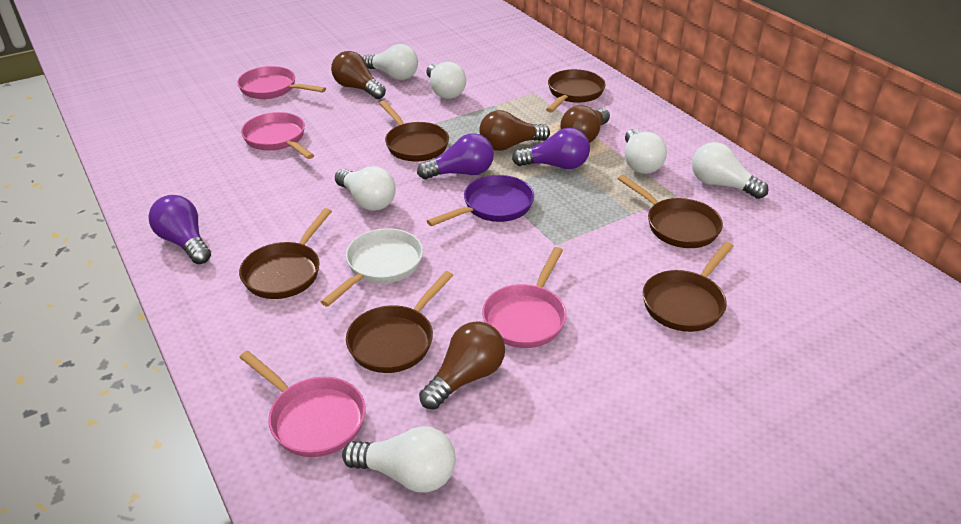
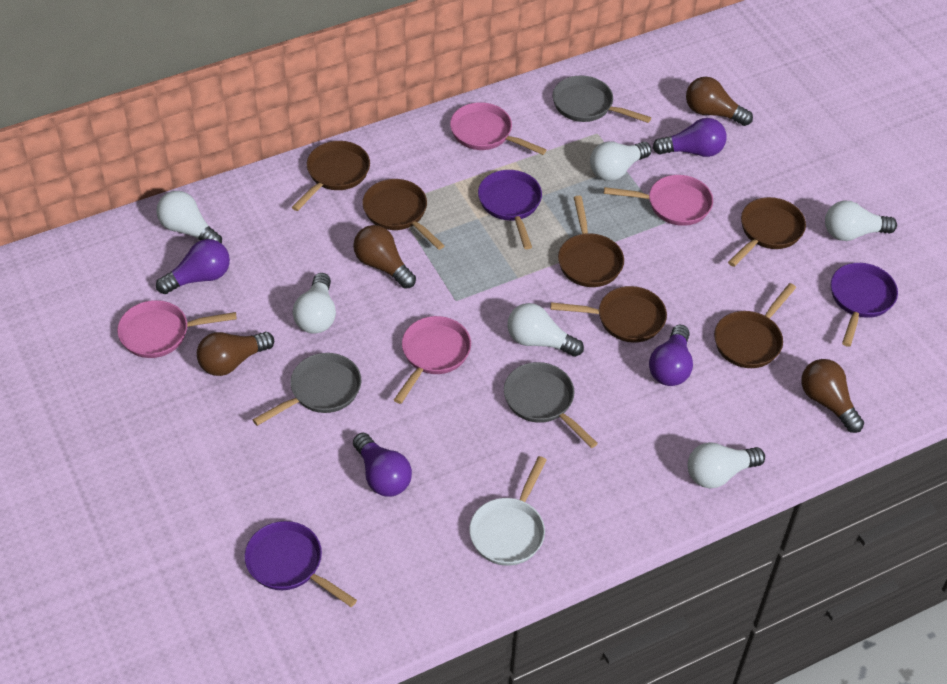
grey pan: none = 0 -> [252,353,361,426] [504,362,598,448] [553,75,651,123] = 3
purple light bulb: [148,195,211,264] [417,133,494,179] [512,128,590,169] = 3 -> [156,239,230,294] [353,433,412,496] [649,325,693,386] [653,118,727,157] = 4
purple pan: [427,175,534,226] = 1 -> [245,521,357,607] [478,170,542,249] [831,263,898,347] = 3

